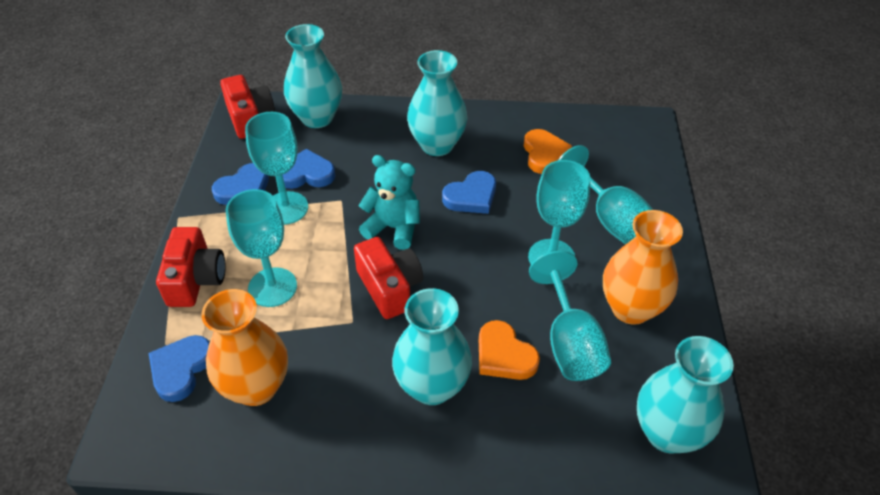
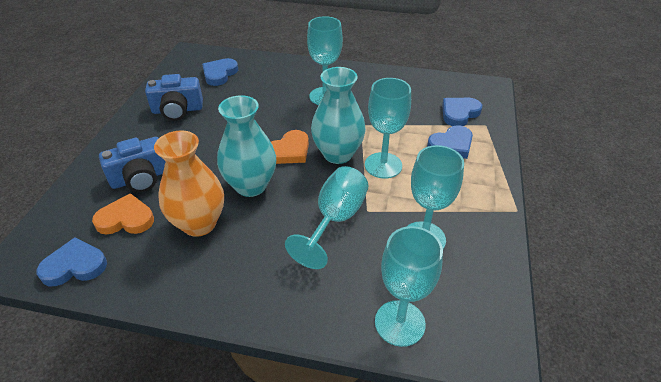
blue camera: none = 0 -> [99,137,166,192] [145,74,203,121] = 2
orange vase: [201,289,288,406] [603,210,683,325] = 2 -> [154,131,224,237] = 1
red camera: [156,227,226,307] [220,75,275,139] [354,237,423,319] = 3 -> none = 0
turquoise teddy bear: [358,155,420,250] = 1 -> none = 0
turquoise vase: [284,24,342,128] [392,288,472,405] [407,50,468,156] [637,336,734,454] = 4 -> [217,95,276,197] [311,67,366,164] = 2

